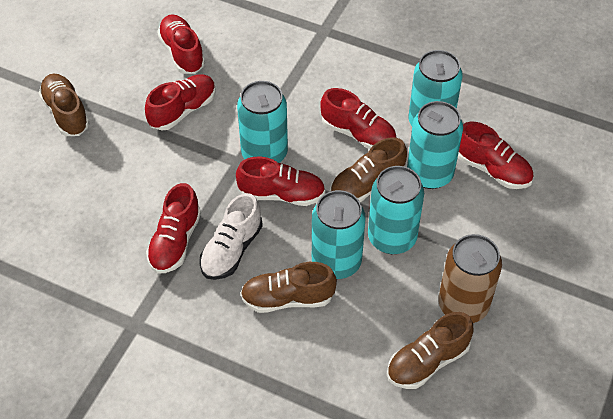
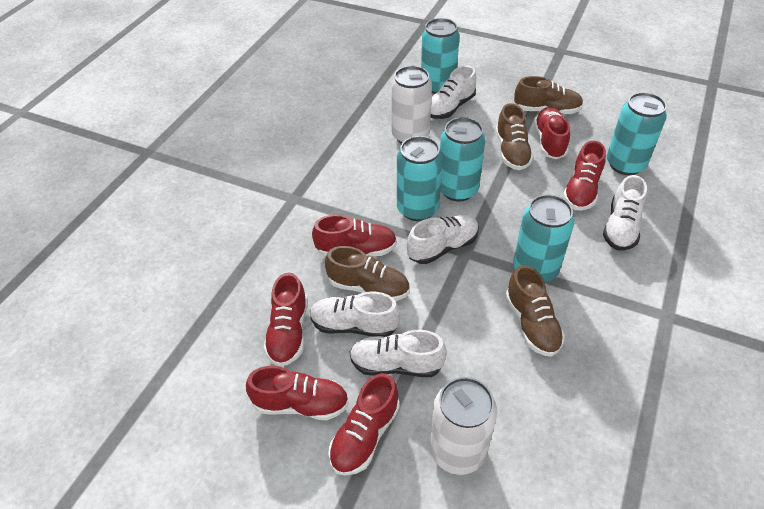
brown can: [438,234,502,323] = 1 -> none = 0
white can: none = 0 -> [391,66,432,144] [430,377,497,475] = 2
white shoe: [199,193,263,280] = 1 -> [310,291,400,337] [350,330,447,377] [407,215,479,264] [431,66,476,119] [603,175,647,251] = 5

